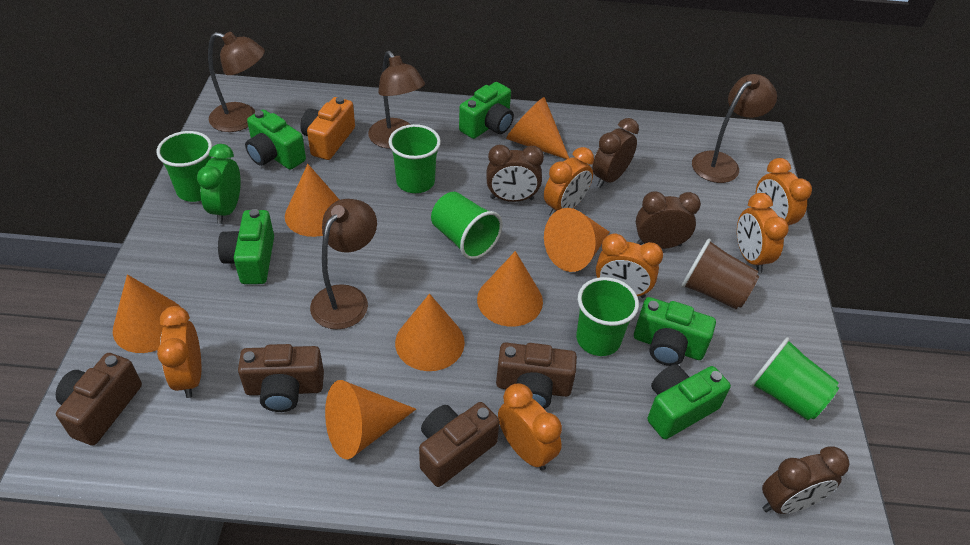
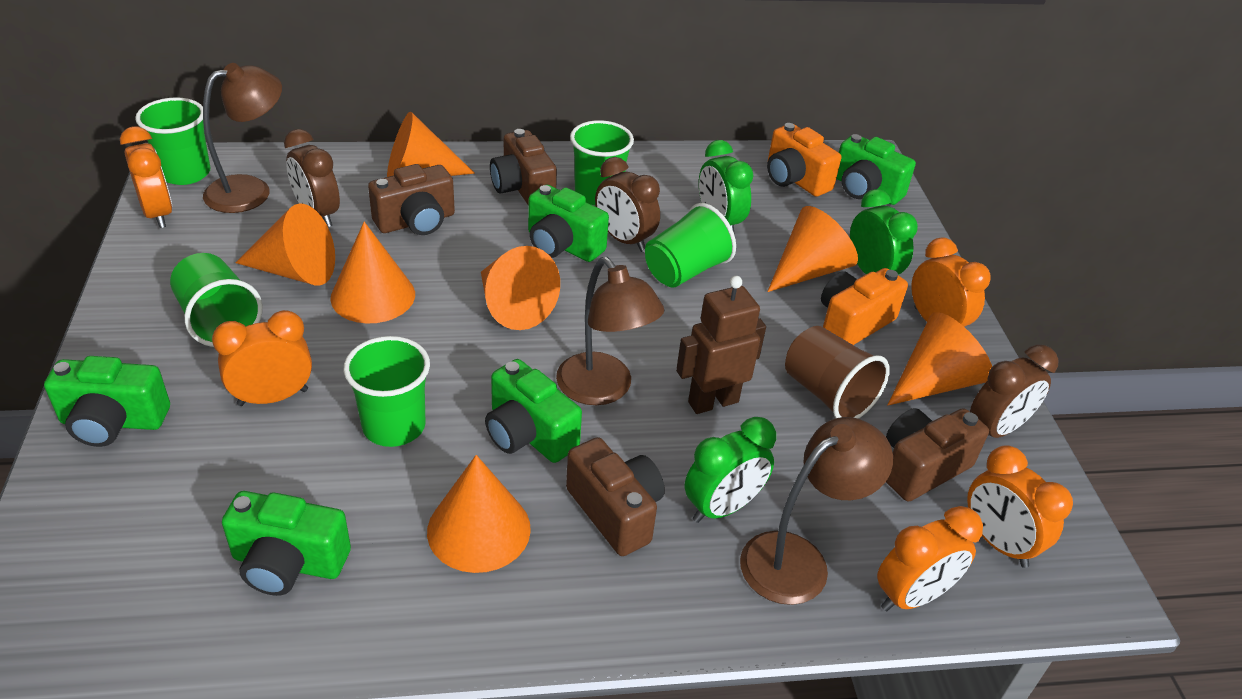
brown clock: [486,145,544,202] [592,118,639,188] [636,191,701,249] [762,446,850,514] = 4 -> [284,129,340,227] [595,157,660,252] [970,345,1059,438] = 3
brown lamp: [208,32,265,132] [310,199,377,330] [368,51,425,149] [692,74,777,183] = 4 -> [203,63,282,213] [556,257,664,405] [740,417,893,605] = 3
brown robot: none = 0 -> [676,276,766,414] = 1
green clock: [197,144,241,224] = 1 -> [684,417,776,523] [699,140,754,235] [850,189,918,275] = 3
orange camera: [300,97,355,160] = 1 -> [767,123,841,197] [821,268,908,345] = 2
orange clock: [157,306,201,398] [498,383,562,471] [544,147,594,217] [596,234,663,298] [737,193,789,273] [755,158,812,226] = 6 -> [120,127,172,228] [212,310,312,406] [877,506,983,611] [911,237,991,327] [967,445,1073,568] = 5

